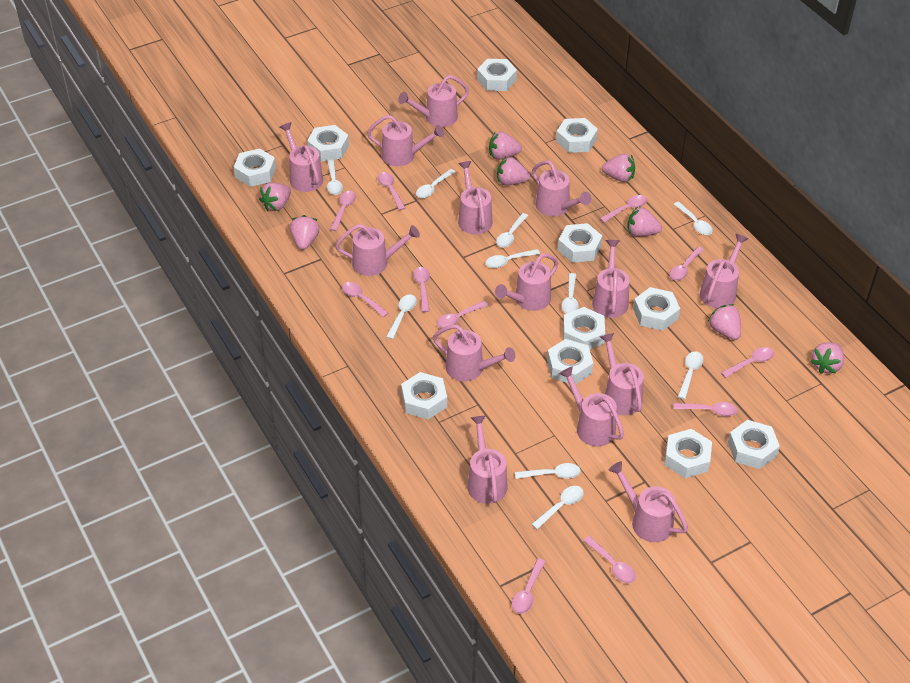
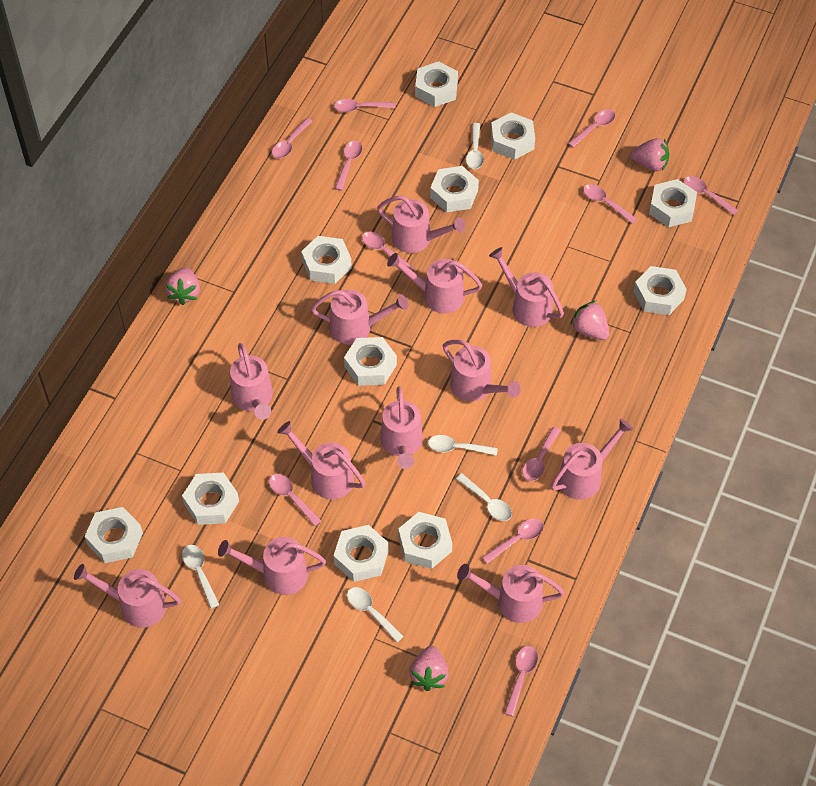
pink strawberry: [259,183,291,211] [290,215,319,250] [489,132,522,160] [497,157,530,185] [602,154,635,182] [628,206,662,237] [708,304,741,340] [810,342,844,374] = 8 -> [165,267,200,305] [409,646,449,691] [570,301,609,340] [631,138,669,171] = 4
pink watering can: [280,122,323,192] [335,224,420,276] [367,115,444,166] [398,75,469,127] [433,324,515,381] [458,161,493,234] [467,415,508,504] [495,253,558,311] [532,160,591,216] [559,367,624,447] [592,240,630,318] [600,333,644,415] [608,461,688,542] [700,234,748,308] = 14 -> [74,564,181,628] [218,537,326,595] [230,343,273,420] [278,421,365,499] [311,290,408,345] [377,195,465,253] [380,386,423,469] [387,253,482,313] [443,340,521,401] [457,564,565,623] [489,247,564,327] [551,419,633,500] = 12
white spoon: [327,160,343,195] [386,294,417,339] [416,169,455,198] [485,249,540,268] [496,213,528,248] [515,463,581,479] [531,486,584,530] [562,273,579,314] [674,201,713,235] [678,351,703,399] = 10 -> [182,545,219,608] [347,587,404,642] [428,435,498,456] [456,473,512,521] [466,123,484,169] = 5

